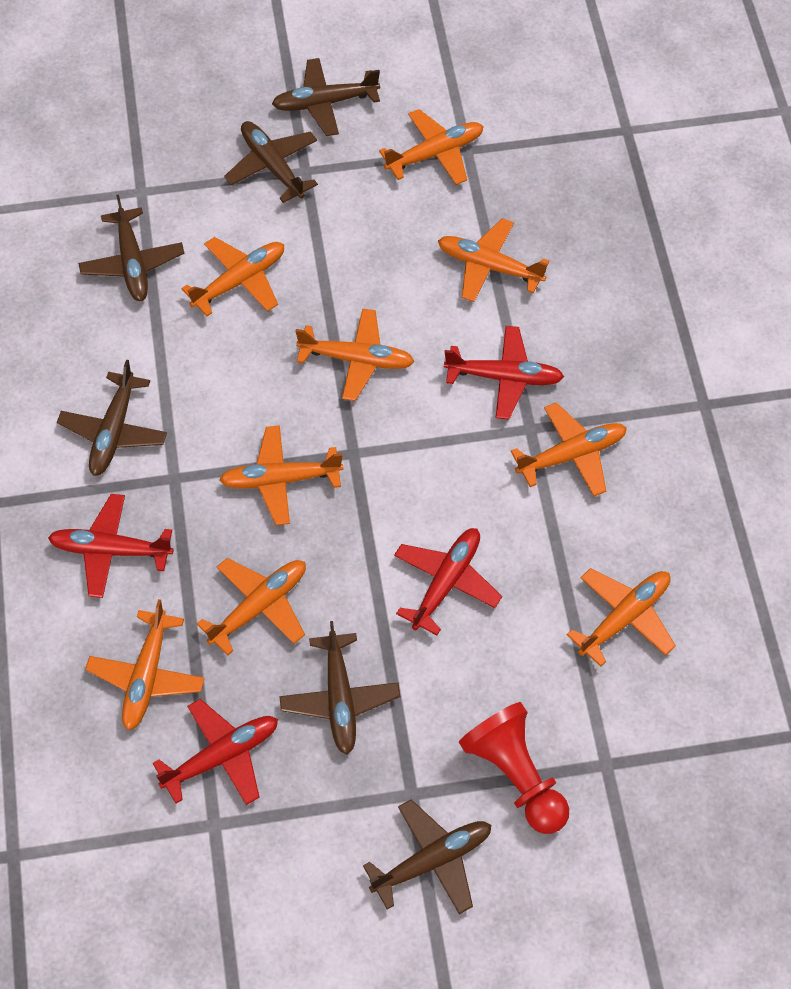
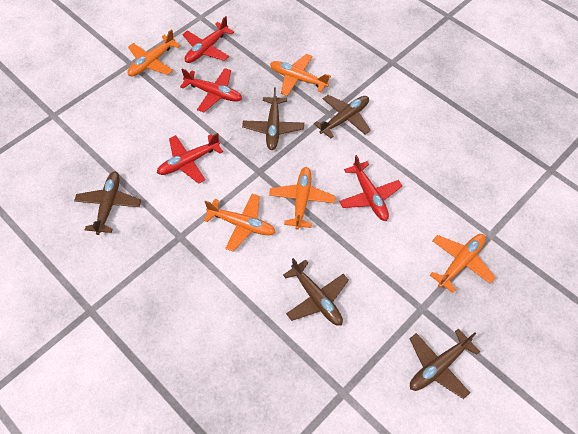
brown plane: [57,360,167,476] [78,195,185,301] [224,121,318,203] [272,58,380,136] [279,621,400,755] [363,799,491,914] = 6 -> [74,171,141,235] [242,87,304,150] [283,258,349,326] [314,95,371,139] [409,328,480,399] = 5
orange plane: [85,599,205,730] [181,237,284,316] [197,558,306,655] [219,425,343,525] [295,308,415,401] [379,109,484,185] [438,218,549,302] [511,402,627,496] [567,568,676,667] = 9 -> [127,29,180,76] [203,194,276,252] [269,167,336,230] [270,54,331,96] [430,234,496,293] = 5
red pawn: [459,702,569,834] = 1 -> none = 0

